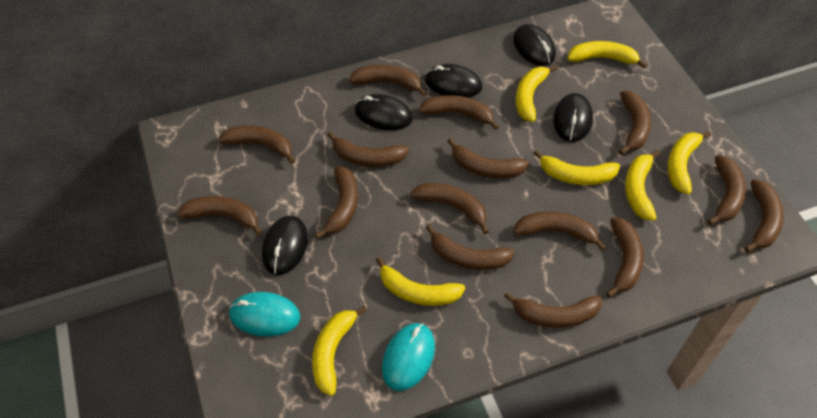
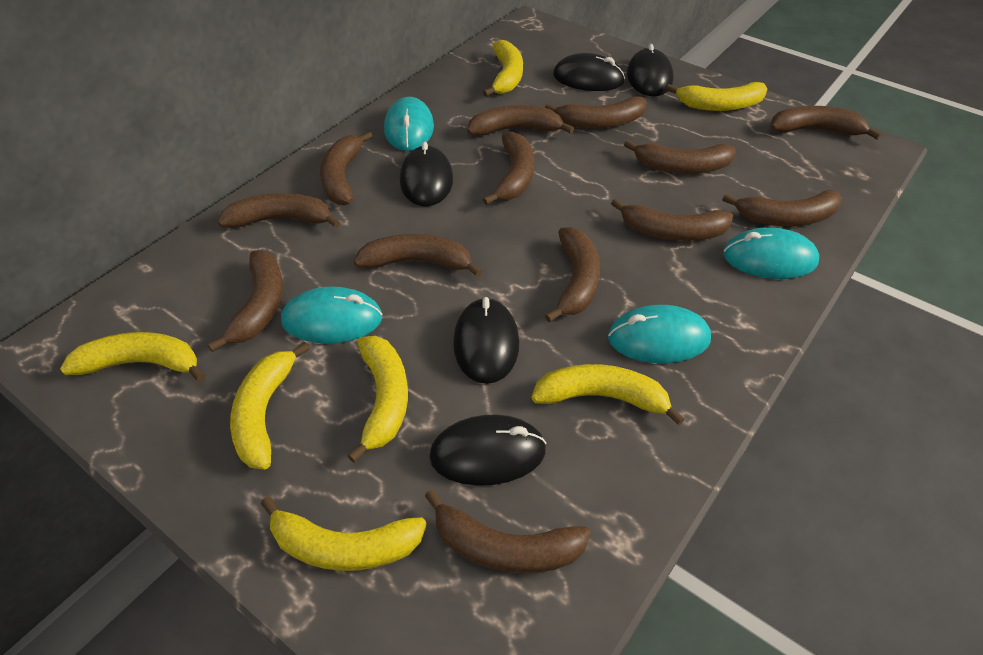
brown banana: [177,196,262,236] [218,125,295,164] [315,166,358,239] [327,131,409,167] [349,65,426,96] [410,183,489,234] [419,95,499,130] [426,224,515,270] [447,138,529,178] [504,292,602,328] [513,211,606,251] [606,217,644,298] [619,91,651,155] [708,155,746,225] [744,179,784,252] = 15 -> [207,250,283,352] [218,193,340,228] [320,131,373,205] [354,234,482,277] [425,489,591,574] [467,105,574,136] [483,131,534,205] [545,96,647,129] [545,227,600,323] [611,198,733,241] [624,140,736,174] [722,190,842,226] [770,106,882,140] = 13
turquoise mouse: [229,292,300,337] [382,323,435,391] = 2 -> [281,286,383,344] [384,97,434,151] [608,305,711,363] [723,227,819,279] = 4

